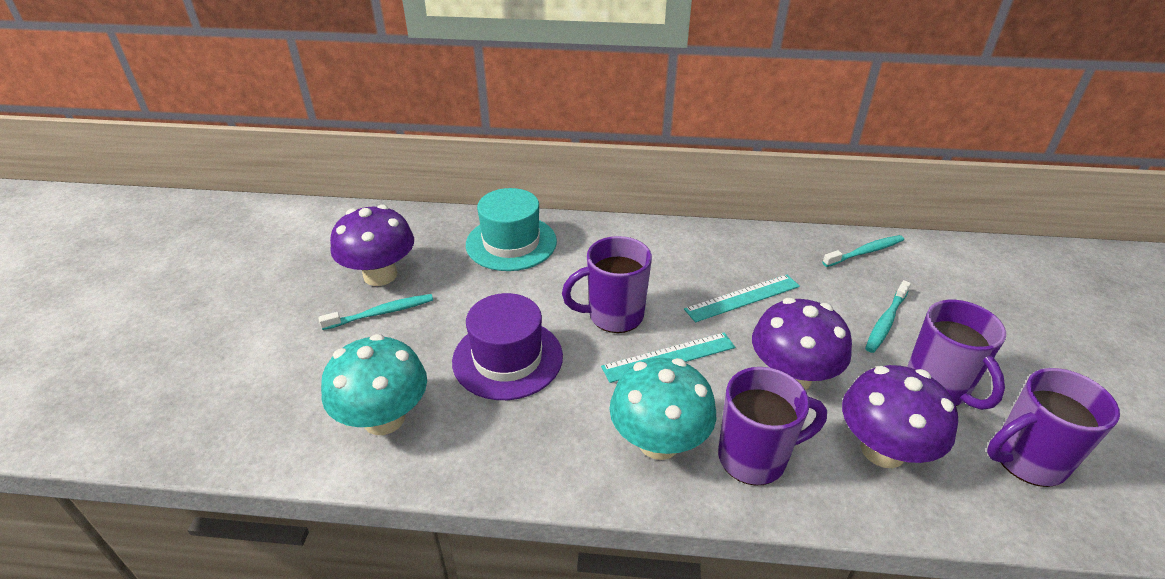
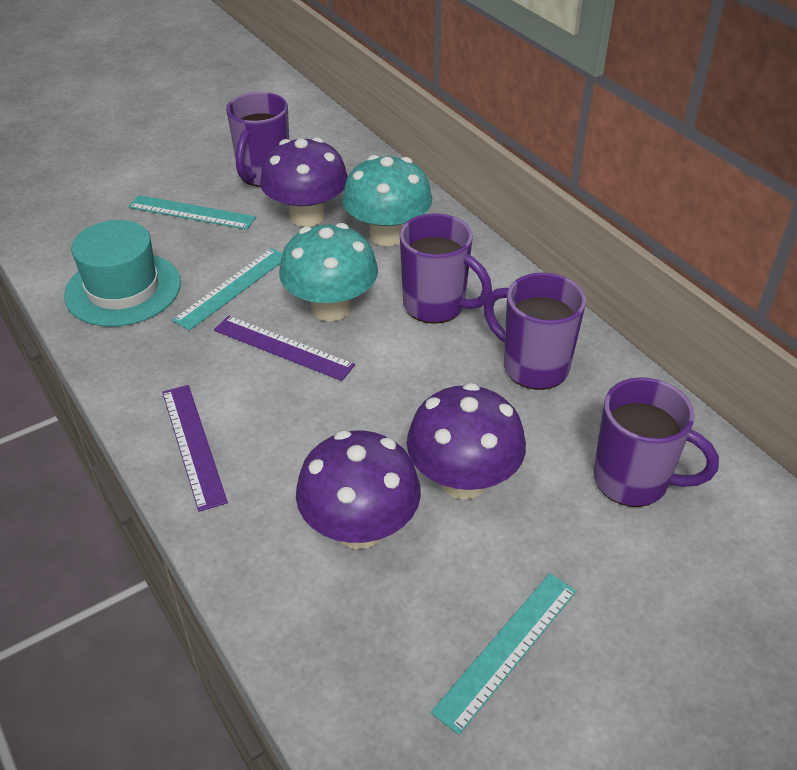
purple hat: [452,293,563,400] = 1 -> none = 0
purple ruler: none = 0 -> [162,385,228,512] [214,315,355,381] = 2
turquoise ruler: [601,333,735,383] [684,275,800,322] = 2 -> [128,195,256,230] [172,248,283,331] [431,573,576,735] = 3
turquoise toothbrush: [318,294,433,330] [822,235,904,267] [865,280,911,353] = 3 -> none = 0

